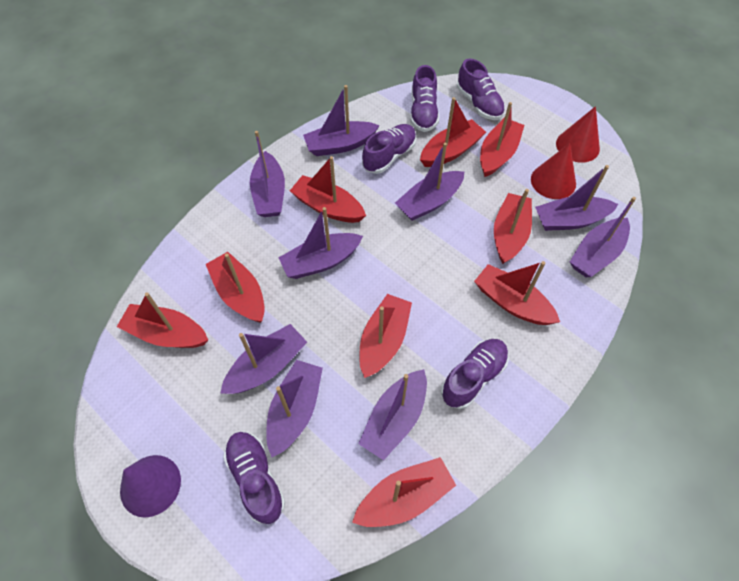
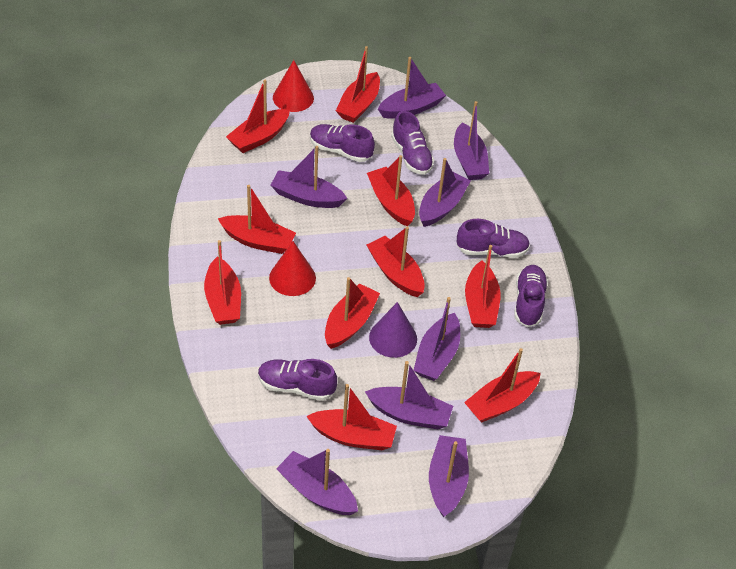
purple boat: [220,324,307,394] [250,131,285,217] [266,360,323,457] [278,207,363,279] [303,85,380,156] [358,369,427,460] [395,143,464,221] [535,165,618,231] [570,197,636,277] = 9 -> [270,146,347,208] [276,449,358,515] [365,361,453,429] [378,57,446,119] [413,297,460,381] [419,158,471,227] [429,435,469,517] [454,101,489,180] = 8
red boat: [117,292,208,348] [206,252,265,323] [290,156,366,223] [352,457,456,527] [359,294,412,378] [420,97,486,167] [474,261,560,325] [480,102,524,177] [494,189,532,264] = 9 -> [204,240,241,325] [218,185,296,254] [226,80,290,153] [306,384,397,450] [325,277,380,349] [336,46,380,123] [367,155,415,226] [367,226,425,297] [464,348,541,423] [465,245,501,328] = 10

